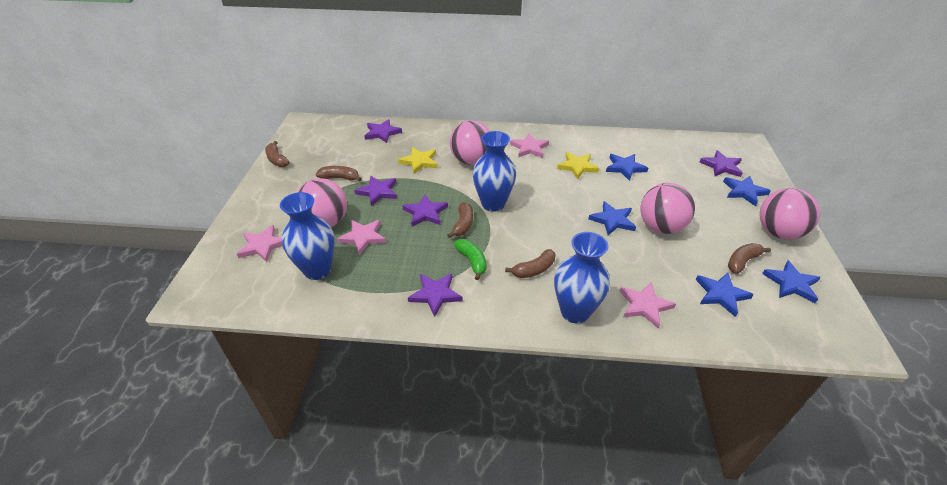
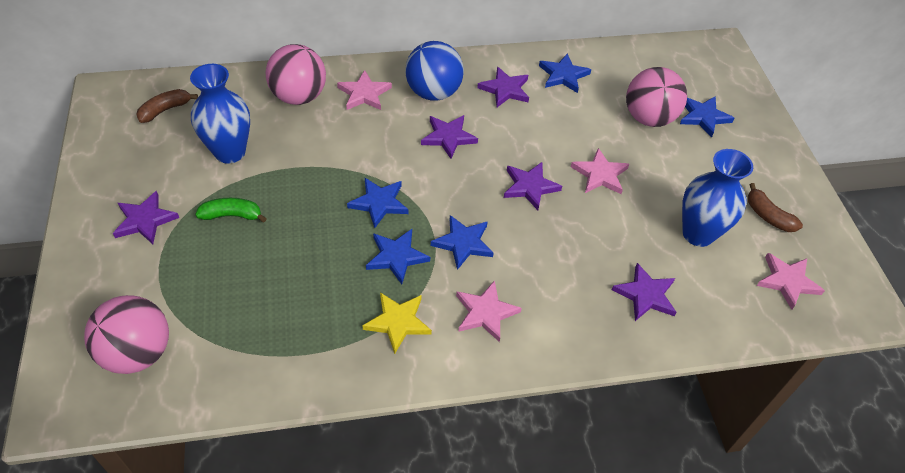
blue ball: none = 0 -> [405,41,464,100] = 1
blue vase: [280,192,335,280] [472,131,516,212] [554,232,610,323] = 3 -> [190,64,250,164] [682,149,753,247] = 2
brown banana: [265,141,289,167] [316,166,362,182] [447,202,473,238] [505,249,555,278] [728,243,771,274] = 5 -> [136,89,198,123] [748,183,803,232] = 2
pink ball: [297,178,347,227] [450,120,490,165] [640,183,695,234] [759,188,820,240] = 4 -> [84,295,169,374] [266,44,326,105] [626,67,687,127] = 3
yellow star: [398,147,438,174] [557,152,599,180] = 2 -> [362,292,432,354] = 1

